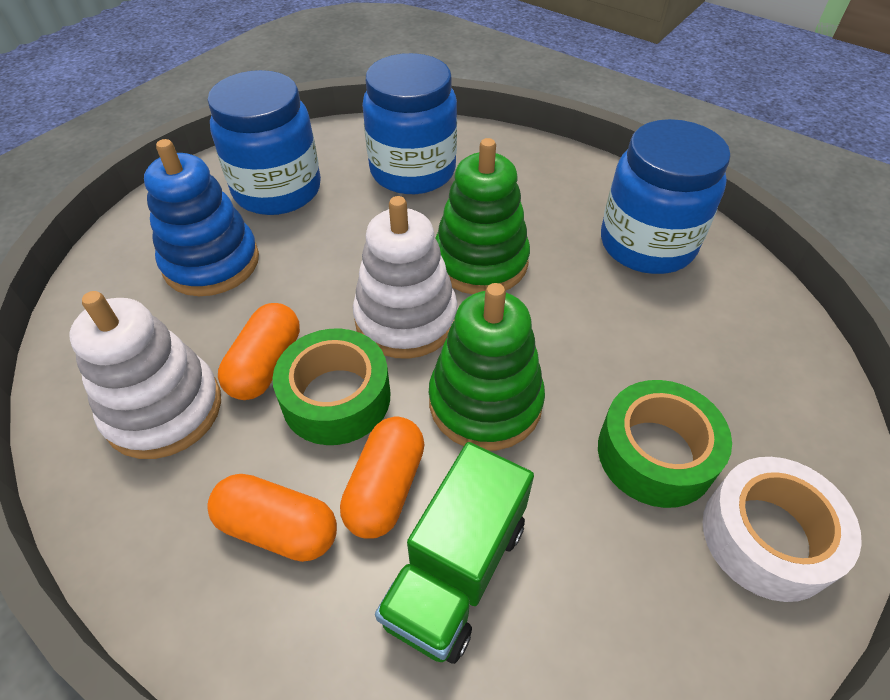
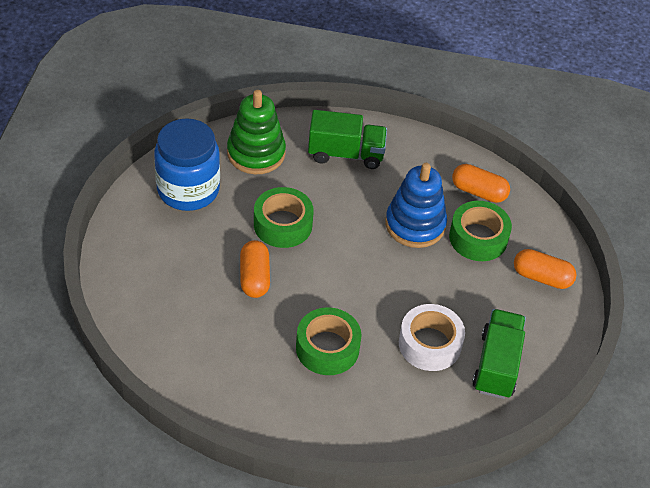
blue jar: [207,70,321,215] [362,53,457,194] [601,119,730,274] = 3 -> [154,118,220,211] = 1
green stacking toy: [429,283,545,451] [435,138,530,294] = 2 -> [227,90,286,174] = 1
green tape: [272,329,390,445] [598,380,732,508] = 2 -> [254,187,314,248] [296,307,362,375] [449,201,512,261] = 3
green truck: [375,442,534,664] = 1 -> [308,110,387,169] [472,309,526,399] = 2
white stacking toy: [69,291,221,459] [353,196,458,359] = 2 -> none = 0

